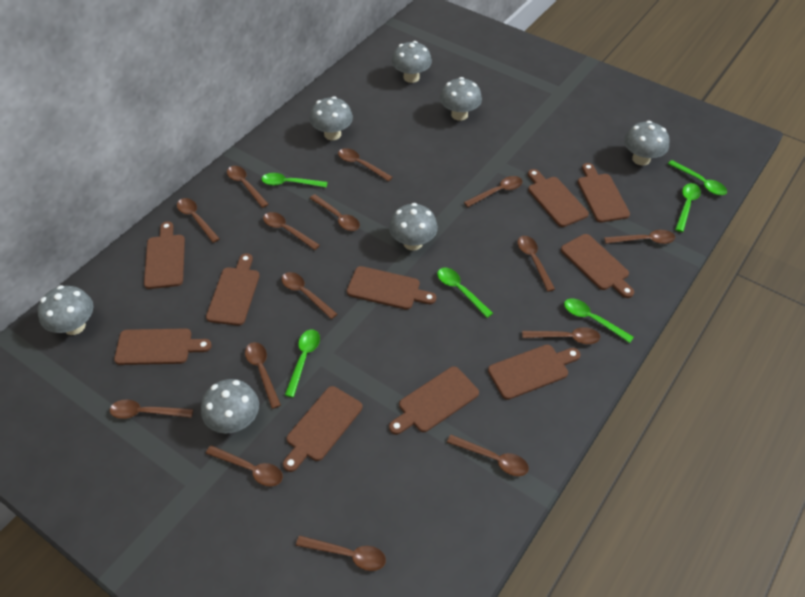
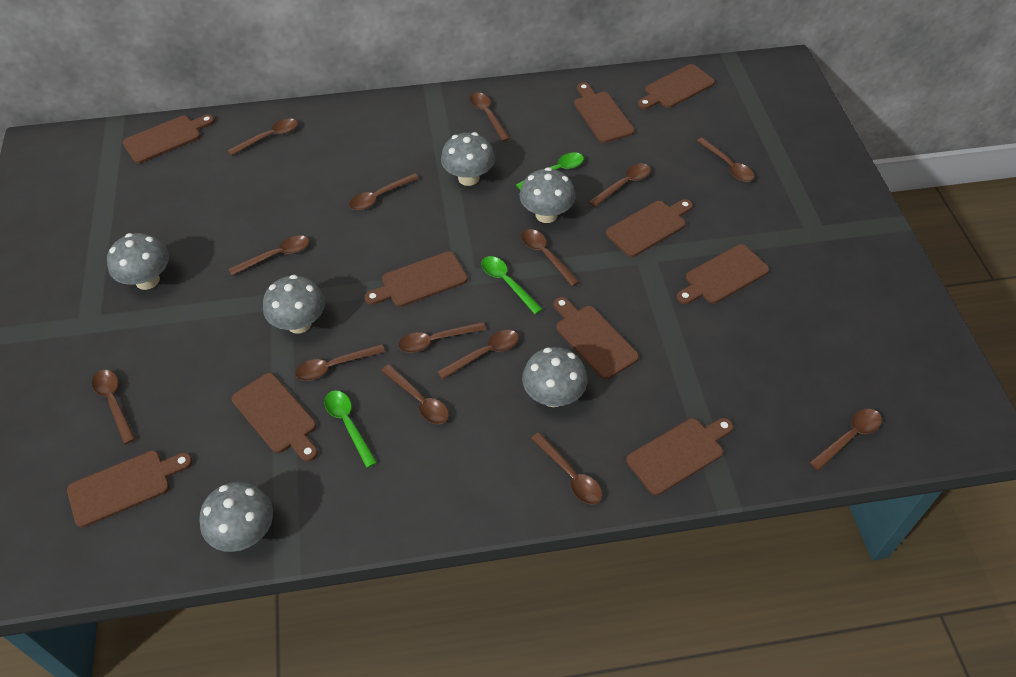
brown spoon: [110,399,193,419] [177,198,220,243] [206,445,283,487] [227,166,269,208] [245,342,281,409] [263,212,320,250] [281,272,337,319] [296,535,386,571] [309,194,360,231] [338,148,393,182] [447,435,529,476] [464,176,522,207] [517,236,555,292] [522,327,600,344] [604,230,675,244] = 15 -> [92,370,135,444] [227,119,298,156] [229,235,309,276] [295,344,385,381] [349,173,419,210] [381,364,449,424] [398,322,486,353] [437,330,519,379] [470,92,510,141] [521,229,580,286] [531,432,602,505] [589,163,651,207] [697,137,754,182] [809,409,882,471] = 14
green spoon: [262,173,328,188] [285,330,320,397] [437,268,493,318] [564,299,634,343] [668,160,727,195] [675,183,701,232] = 6 -> [324,391,377,468] [481,256,542,314] [516,152,584,190] = 3
grey mushroom: [38,285,93,335] [201,379,259,434] [310,96,353,140] [389,203,438,251] [392,41,432,83] [440,77,482,121] [624,121,670,166] = 7 -> [107,233,169,290] [199,482,273,552] [263,275,325,334] [441,132,495,186] [520,167,575,223] [522,347,587,407] = 6

